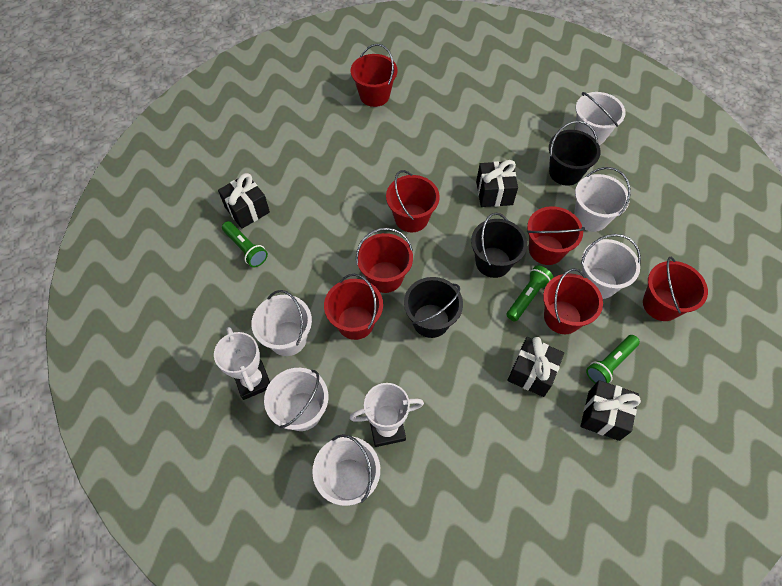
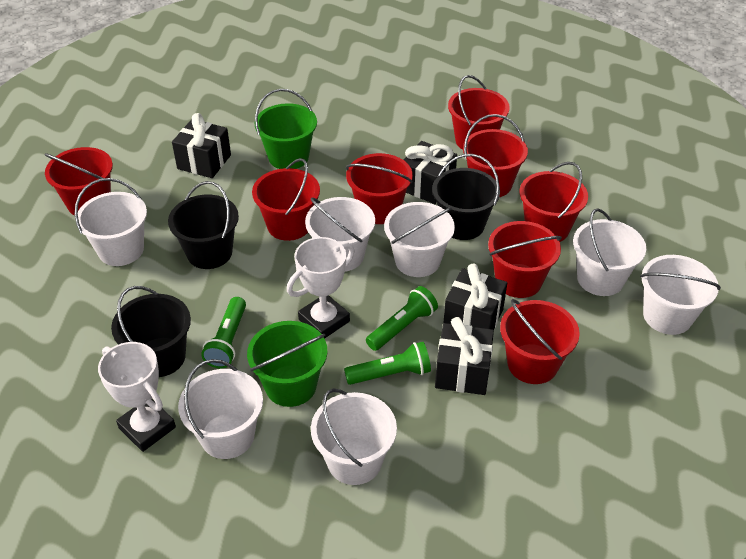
green bucket: none = 0 -> [247,321,327,407] [254,89,317,169] = 2
red bucket: [324,274,383,340] [350,44,397,107] [356,228,413,293] [386,170,440,232] [527,206,585,265] [543,268,603,334] [643,257,708,321] = 7 -> [44,147,113,216] [252,158,320,241] [346,153,413,224] [448,75,510,150] [463,114,528,197] [488,221,562,298] [500,299,580,384] [520,162,588,242] = 8
white bucket: [251,290,312,356] [264,368,328,431] [312,434,380,506] [574,167,631,232] [575,92,626,145] [581,234,641,299] = 6 -> [75,178,147,266] [178,359,263,459] [305,197,375,272] [311,388,397,485] [384,202,455,277] [573,208,646,296] [640,255,721,335] = 7

